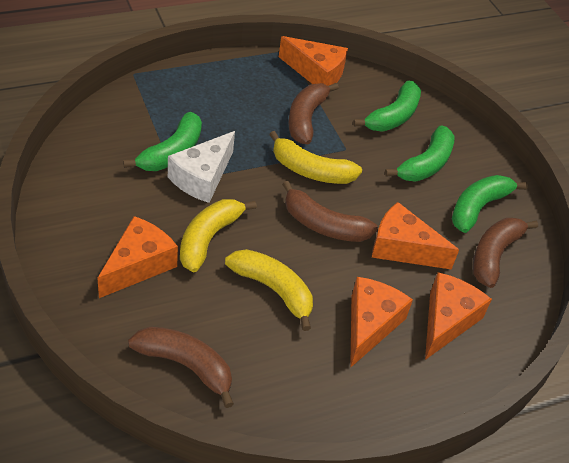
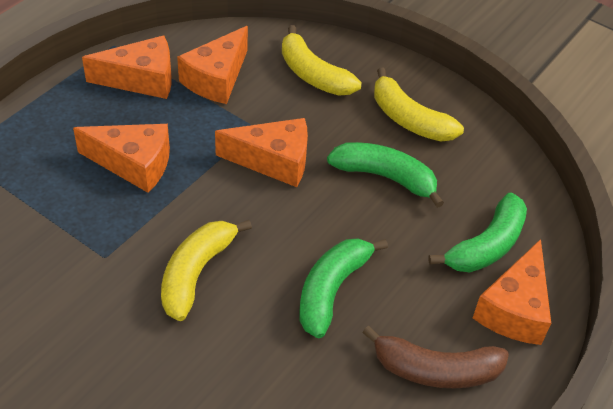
brown banana: [128,327,234,408] [282,181,378,242] [288,83,339,144] [473,218,538,288] = 4 -> [362,325,509,388] = 1
green banana: [123,112,202,171] [353,81,421,132] [385,126,455,182] [452,175,528,233] = 4 -> [299,238,388,338] [327,142,444,208] [428,192,527,272] = 3
white cheese: [168,131,235,203] = 1 -> none = 0

